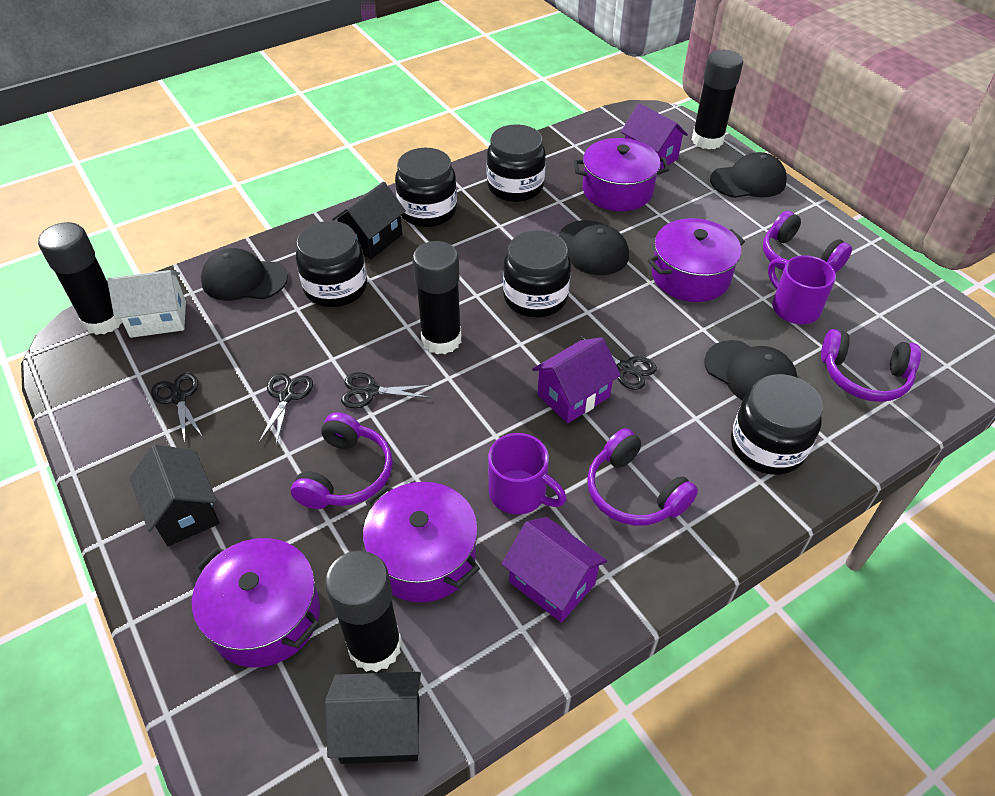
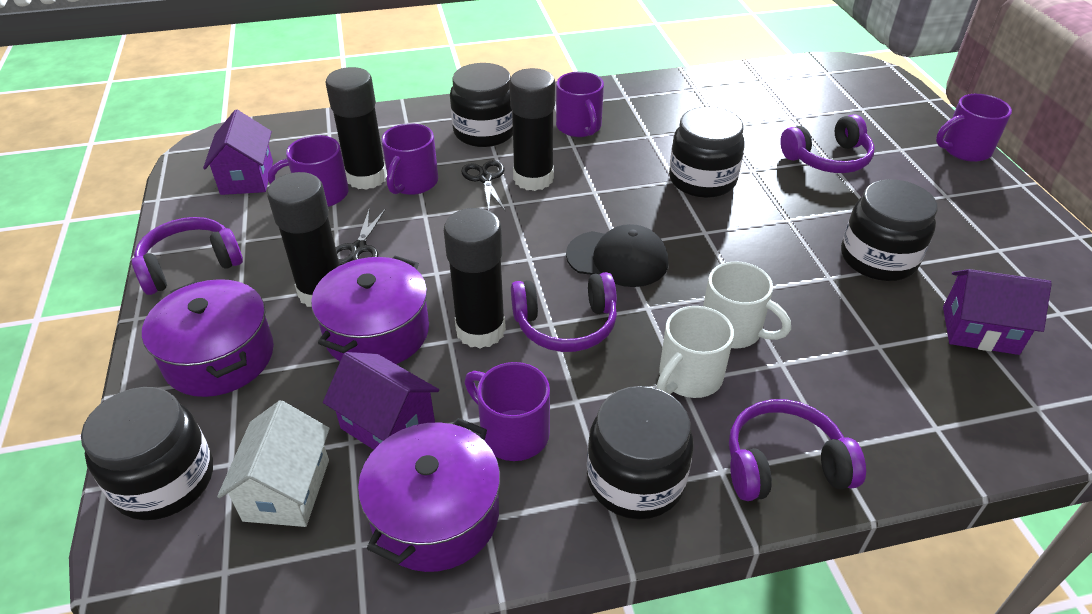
black cap: [201,248,288,301] [559,220,629,275] [704,340,797,401] [710,152,787,198] = 4 -> [566,224,668,287] = 1
black house: [130,444,219,546] [325,672,421,764] [332,181,406,259] = 3 -> none = 0
black scissors: [151,373,203,442] [258,373,313,445] [341,372,432,408] [581,337,657,390] = 4 -> [336,209,386,265] [461,160,506,211] = 2
purple mug: [488,433,567,515] [768,255,836,324] = 2 -> [268,135,349,207] [381,123,438,195] [464,362,550,461] [556,72,604,137] [936,94,1012,162] = 5
purple pot: [192,538,320,668] [363,482,480,603] [574,138,669,211] [647,218,745,302] = 4 -> [142,279,274,397] [311,256,429,364] [358,418,500,572] = 3
white mug: none = 0 -> [657,306,734,398] [703,261,791,349] = 2

